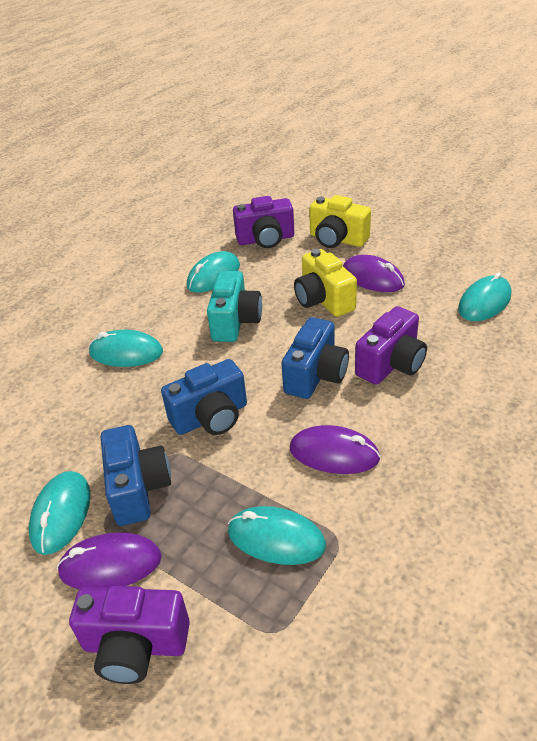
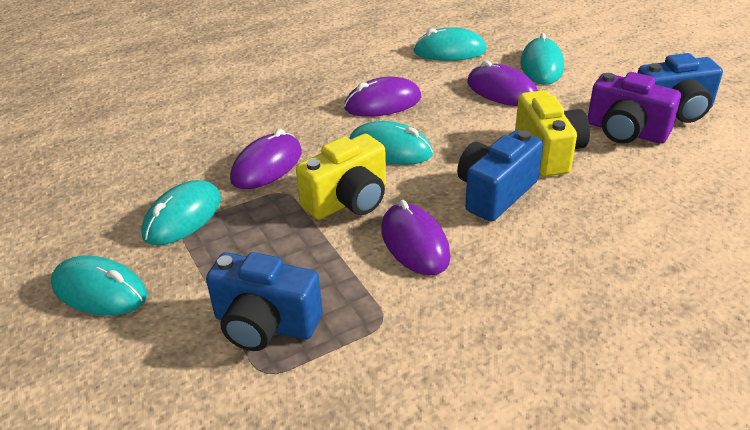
purple camera: [69,586,190,684] [233,196,294,248] [355,306,427,385] = 3 -> [588,72,681,144] = 1
purple mouse: [57,532,162,589] [290,425,381,474] [343,255,405,292] = 3 -> [230,129,302,189] [344,77,422,117] [381,200,451,276] [467,60,538,106] = 4
turquoise camera: [207,271,262,342] = 1 -> none = 0

